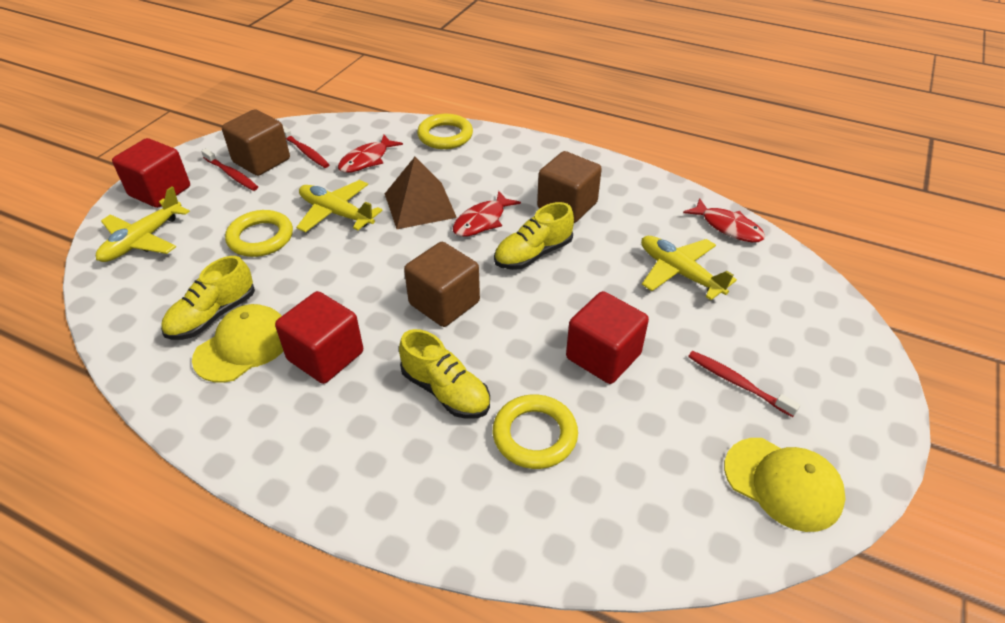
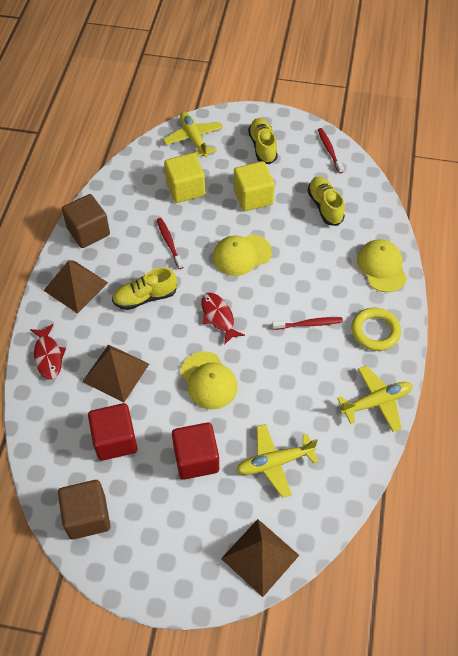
brown cube: [222,109,290,176] [404,242,480,327] [537,151,602,223] = 3 -> [58,480,110,539] [62,194,110,248] = 2
brown pyramid: [385,157,457,229] = 1 -> [43,260,108,314] [82,344,149,402] [221,519,299,597] = 3
red cube: [112,138,190,208] [275,291,363,384] [566,291,649,384] = 3 -> [88,403,137,461] [172,422,219,480] = 2
red fish: [338,135,403,173] [453,191,521,237] [683,198,765,242] = 3 -> [30,324,66,379] [201,293,245,345] = 2
yellow cap: [192,304,283,383] [724,438,845,532] = 2 -> [180,351,238,409] [213,234,272,276] [357,239,407,292] = 3
yellow cube: none = 0 -> [164,153,205,203] [234,161,275,211] = 2
yellow ring: [225,210,293,257] [417,114,473,149] [493,394,578,469] = 3 -> [351,308,401,351] = 1

